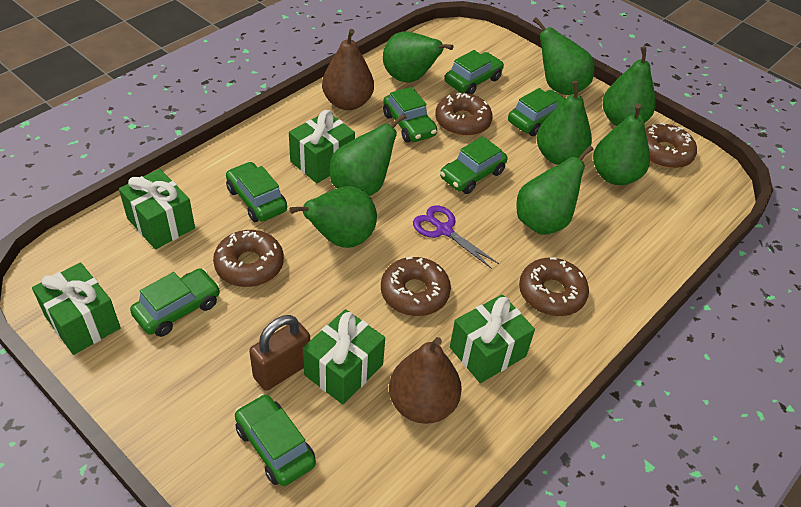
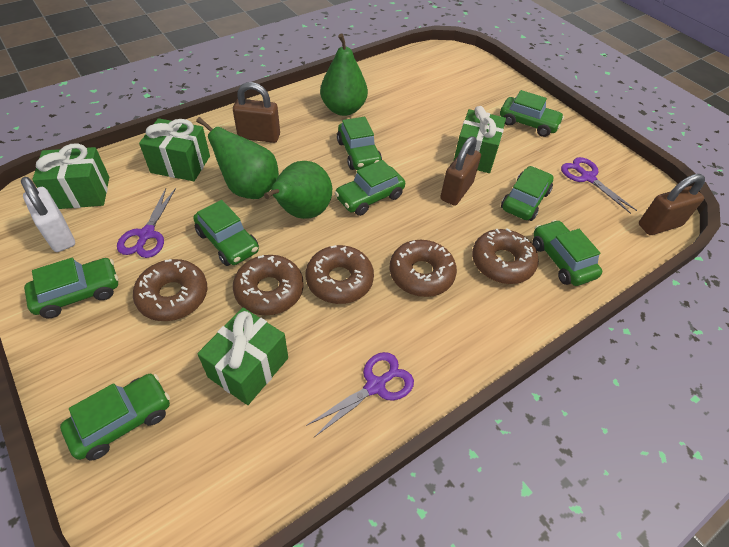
brown padlock: [249,315,310,391] = 1 -> [233,82,280,143] [440,136,481,206] [639,174,705,235] = 3
brown pear: [322,29,374,110] [389,337,462,424] = 2 -> none = 0
green car: [130,268,220,337] [226,162,287,222] [235,394,316,486] [383,87,437,143] [440,136,507,194] [445,50,504,94] [508,88,565,136] = 7 -> [24,258,118,318] [60,374,170,461] [193,200,259,266] [335,160,405,216] [337,117,382,170] [500,90,564,137] [501,166,554,221] [533,220,602,286] = 8
green gift: [32,263,121,355] [119,169,195,250] [289,110,355,183] [303,309,385,404] [450,294,535,383] = 5 -> [32,143,109,209] [139,118,210,181] [197,308,288,405] [454,106,506,173] = 4
green pear: [290,186,377,248] [330,113,407,196] [383,31,453,83] [516,145,593,235] [533,17,594,95] [537,81,592,165] [593,103,650,185] [603,46,656,126] = 8 -> [196,117,279,199] [264,161,332,219] [320,34,368,116] = 3
purple scissors: [413,205,499,269] = 1 -> [117,188,176,258] [306,352,414,437] [561,157,637,214] = 3
white padlock: none = 0 -> [21,177,75,252] = 1

